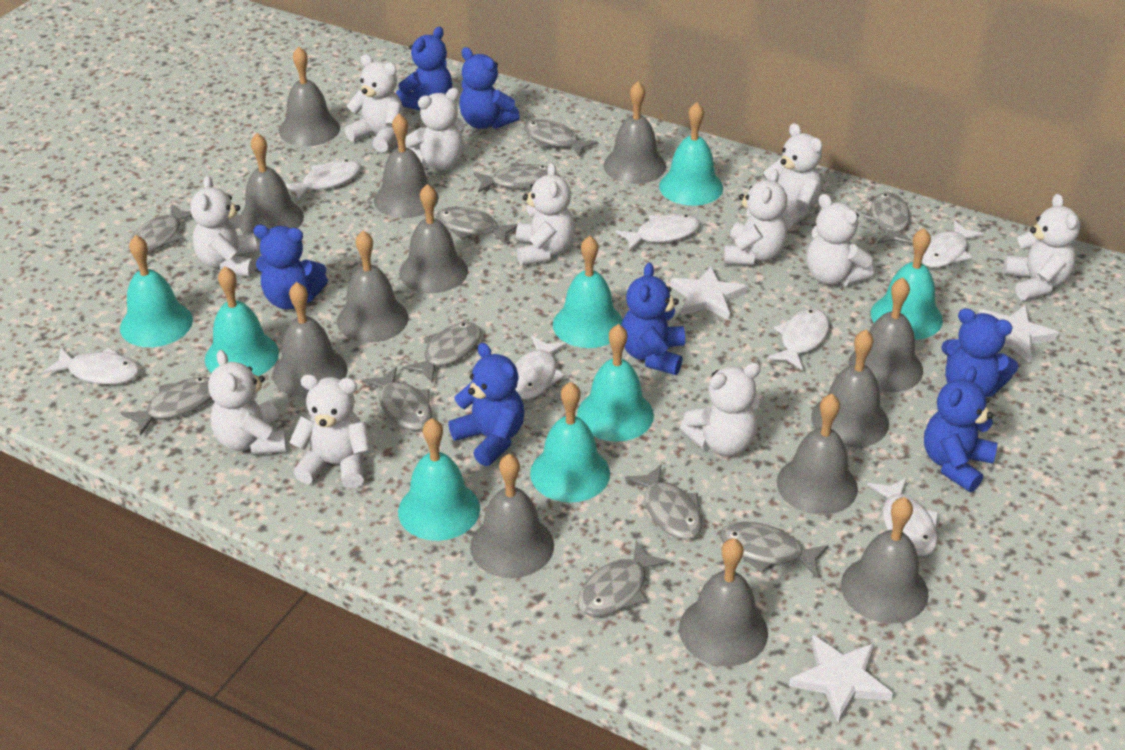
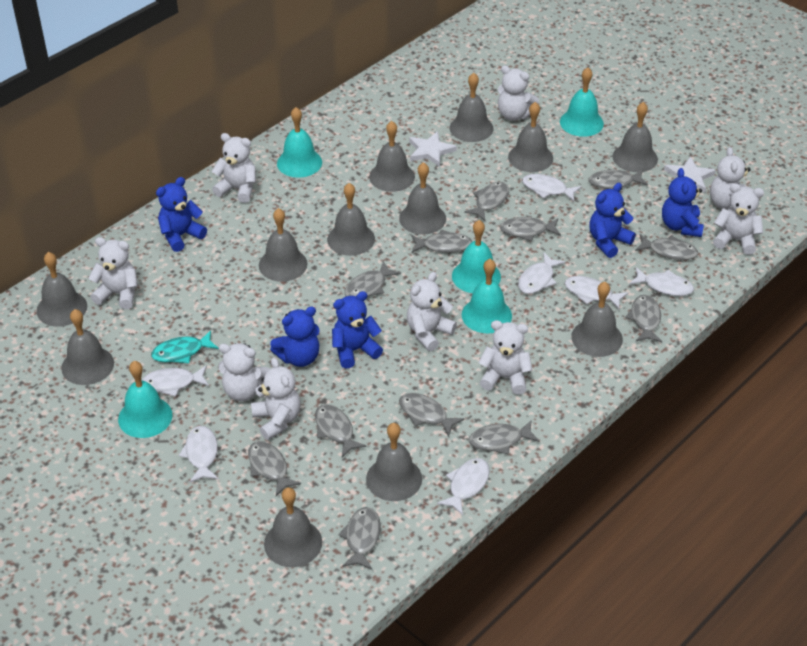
blue teddy bear: [253,225,328,309] [396,27,452,110] [448,343,524,466] [459,47,520,129] [621,263,685,375] [924,367,998,492] [941,308,1019,397] = 7 -> [156,177,207,252] [270,307,320,367] [332,291,383,369] [589,183,636,258] [662,168,704,237] = 5
grey bell: [239,133,304,238] [273,282,348,397] [279,46,340,146] [337,231,409,343] [374,114,439,218] [399,184,468,293] [470,454,554,578] [603,82,666,184] [679,538,768,666] [777,394,858,515] [811,330,889,447] [841,497,928,624] [848,277,923,392] = 13 -> [36,252,87,327] [61,309,114,385] [259,208,307,282] [264,487,322,567] [327,183,375,256] [366,423,422,501] [369,121,415,192] [399,162,446,235] [450,73,493,142] [508,102,553,172] [571,282,623,357] [613,102,658,172] = 12
grey fish: [121,377,211,436] [128,204,192,253] [362,367,432,431] [403,322,481,383] [436,207,518,244] [474,163,548,193] [524,119,598,157] [577,540,670,617] [625,464,702,540] [720,522,829,578] [863,192,913,245] = 11 -> [248,441,301,496] [315,404,367,457] [338,507,381,570] [345,261,401,297] [399,393,464,437] [411,229,472,253] [464,182,509,221] [469,420,540,454] [500,217,561,241] [588,169,648,192] [625,295,662,342] [635,234,698,260] = 12
turquoise bell: [120,235,193,347] [205,266,279,376] [398,418,480,541] [530,382,610,502] [553,236,623,348] [577,324,654,442] [659,102,723,206] [871,228,943,340] = 8 -> [118,361,173,438] [277,107,322,178] [452,220,501,293] [462,259,512,333] [560,67,604,137] = 5
turquoise fish: none = 0 -> [151,330,219,363] = 1
white star: [670,266,748,320] [789,635,893,724] [979,305,1058,363] = 3 -> [409,131,457,167] [664,156,716,193] = 2
white teddy bear: [190,175,258,277] [208,350,287,455] [289,374,371,488] [345,54,404,152] [405,88,464,170] [516,163,575,266] [680,362,761,456] [724,169,787,265] [763,123,822,229] [807,194,874,286] [1003,194,1080,301] = 11 -> [88,237,138,309] [212,133,256,203] [218,343,270,401] [251,358,301,440] [407,272,457,351] [479,320,532,395] [498,65,539,121] [710,147,751,209] [713,183,764,255] = 9

